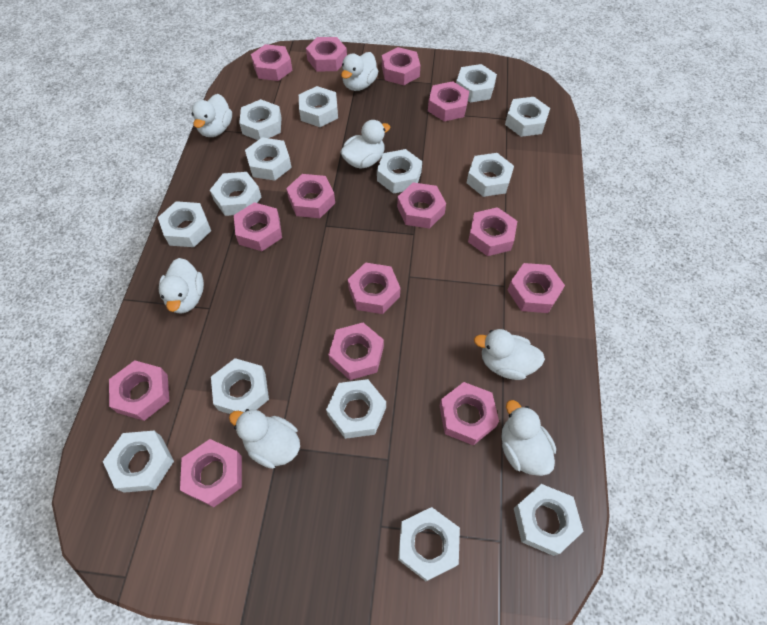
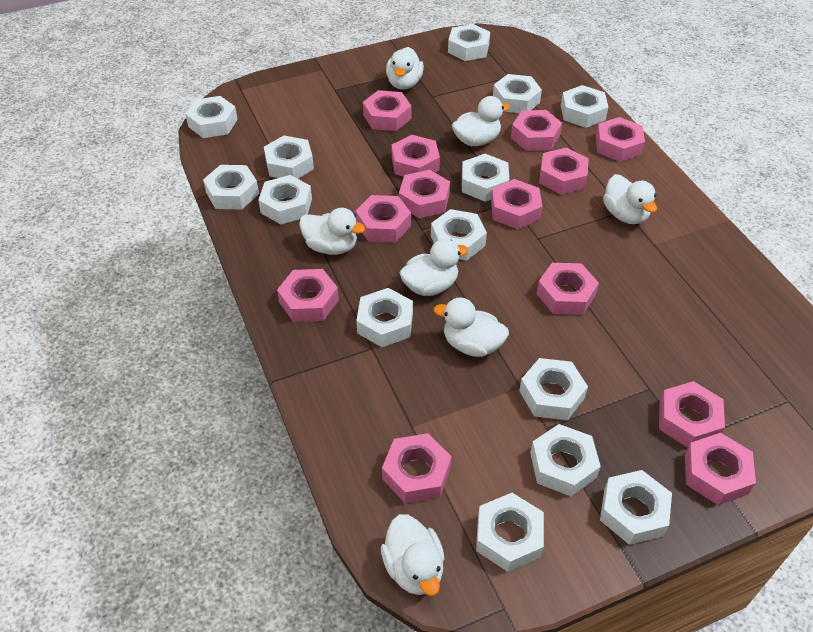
pink nut: [109,360,169,421] [180,439,242,507] [234,202,282,251] [251,44,293,81] [286,174,335,218] [306,37,347,71] [328,323,384,380] [348,262,400,314] [382,47,420,85] [397,182,446,229] [428,81,469,121] [439,382,499,446] [468,207,517,256] [507,263,565,313] = 14 -> [277,269,339,322] [356,195,411,242] [363,90,411,131] [382,433,452,503] [392,135,440,177] [399,170,450,218] [491,179,542,229] [511,110,562,151] [536,263,599,315] [539,147,589,194] [596,117,645,162] [659,381,725,448] [685,433,756,505] = 13

